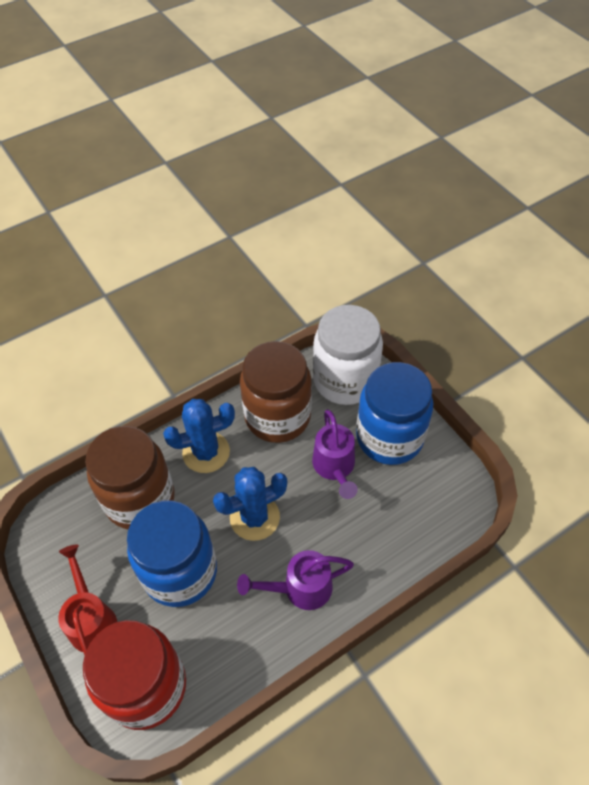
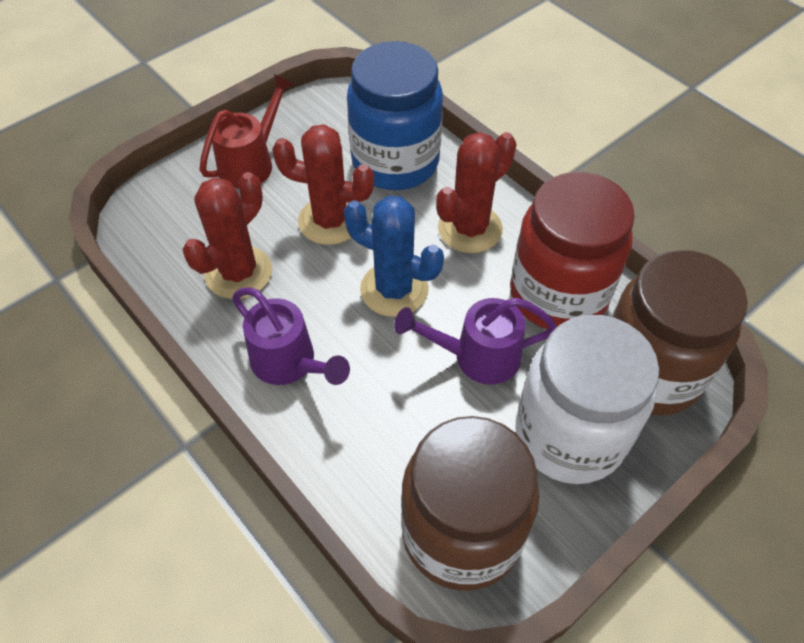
blue cactus: [163,399,235,473] [213,467,287,541] = 2 -> [344,196,444,317] = 1
blue jar: [127,500,217,607] [356,362,433,465] = 2 -> [347,41,443,190] = 1
red cactus: none = 0 -> [183,172,272,299] [272,124,374,245] [436,132,516,253] = 3

